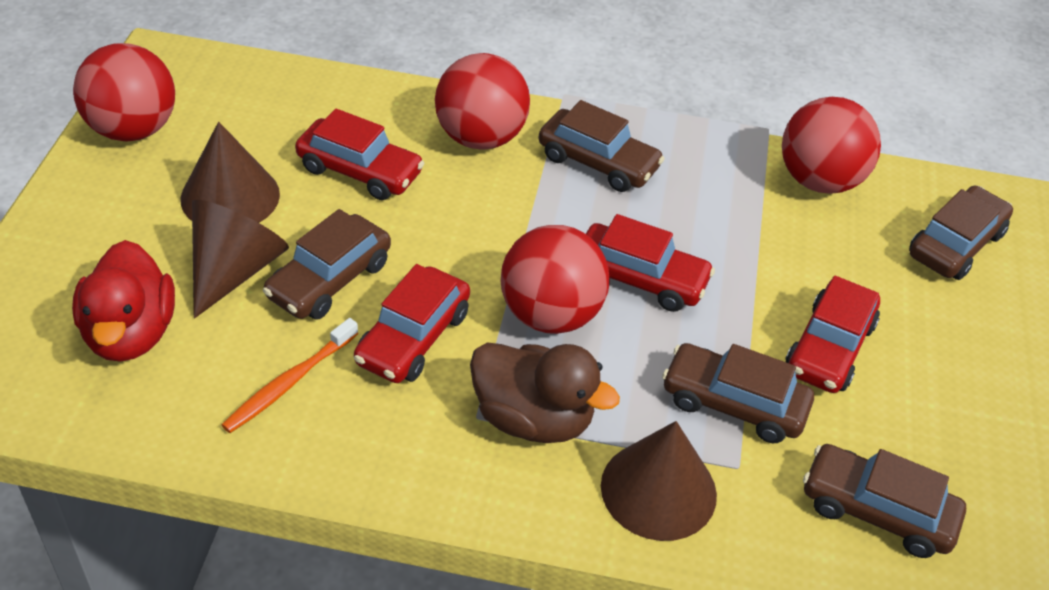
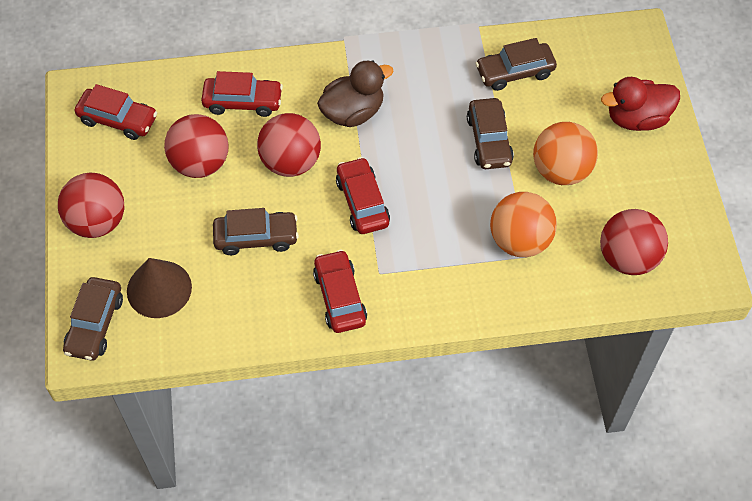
brown car: [263,209,391,320] [539,100,665,192] [662,343,814,443] [803,444,966,558] [909,186,1013,280] = 5 -> [63,277,123,361] [213,208,299,255] [467,98,514,169] [475,38,557,91] = 4
brown cone: [181,122,280,223] [192,200,289,319] [601,421,717,541] = 3 -> [127,258,192,318] = 1
orange ball: none = 0 -> [490,192,557,257] [533,122,598,185] = 2
orange toothbrush: [222,318,358,433] = 1 -> none = 0

